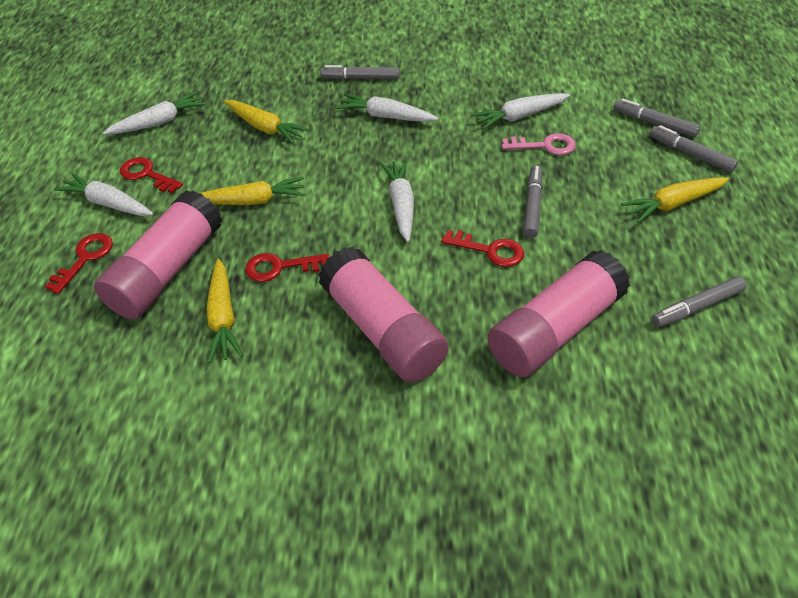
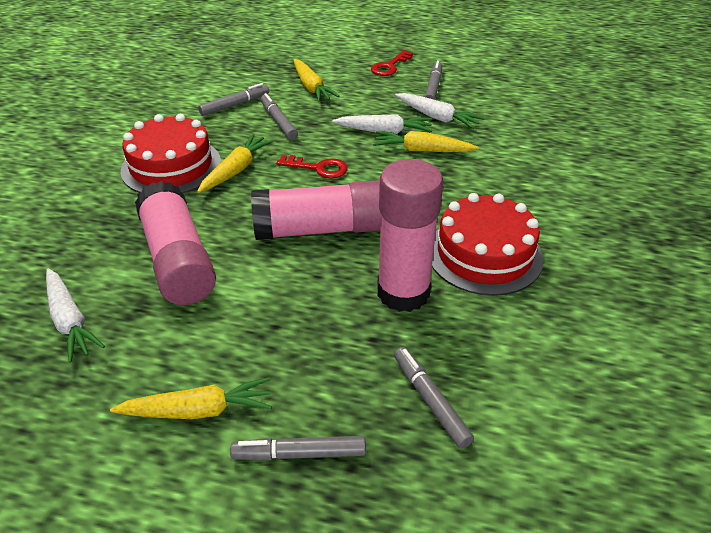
pink key: [501,133,576,155] = 1 -> none = 0
red cake: none = 0 -> [121,114,221,193] [432,193,544,296] = 2
red key: [45,233,113,294] [120,157,183,193] [245,253,329,282] [441,230,524,267] = 4 -> [276,155,348,178] [371,50,413,76] = 2
white carrot: [54,173,153,216] [103,91,206,135] [336,93,438,122] [380,160,414,242] [471,93,570,130] = 5 -> [46,269,105,363] [332,114,432,134] [395,93,484,129] = 3

